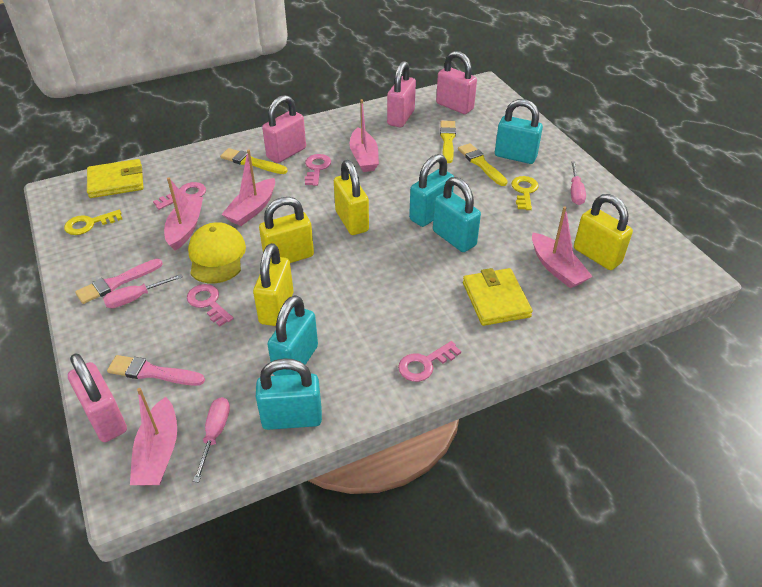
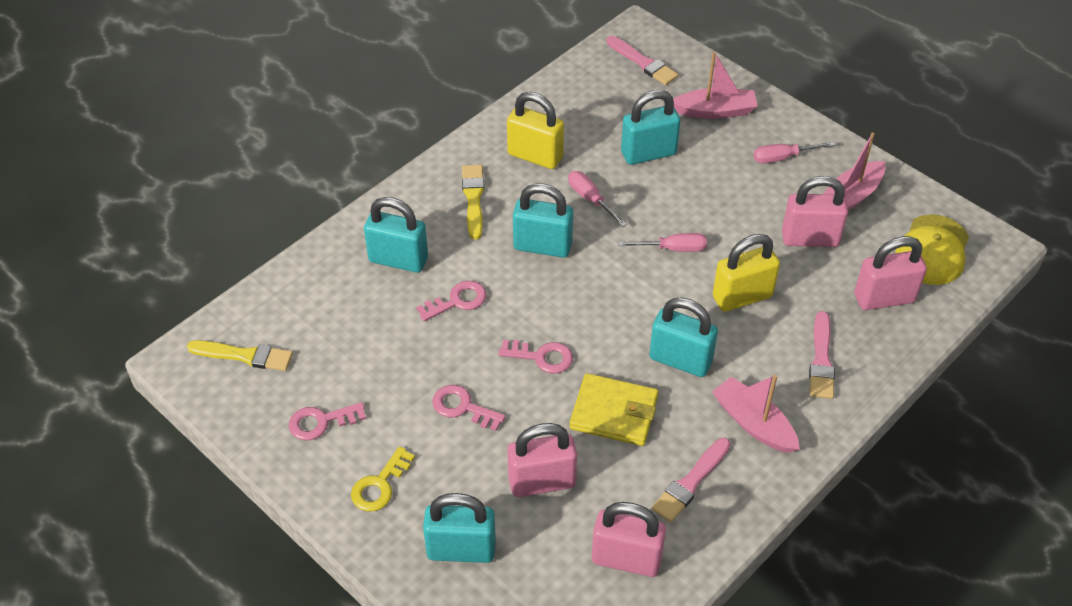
pink boat: [130,388,177,485] [164,177,203,251] [222,150,275,226] [350,99,379,172] [532,207,593,288] = 5 -> [673,52,758,119] [712,375,800,453] [823,133,885,210] = 3
pink brush: [75,259,163,304] [107,355,205,386] = 2 -> [606,36,678,85] [652,438,731,522] [809,311,835,399] = 3
yellow brush: [220,148,288,174] [440,121,456,163] [458,143,508,186] = 3 -> [187,340,293,371] [462,165,484,239] = 2
yellow key: [64,210,122,235] [511,176,539,210] = 2 -> [351,446,415,512] = 1
yellow padlock: [253,243,293,326] [259,197,314,263] [334,160,369,235] [574,194,633,270] = 4 -> [507,92,564,169] [713,234,780,312] = 2
yellow wallet: [87,159,143,198] [463,268,533,326] = 2 -> [570,373,658,446] = 1

